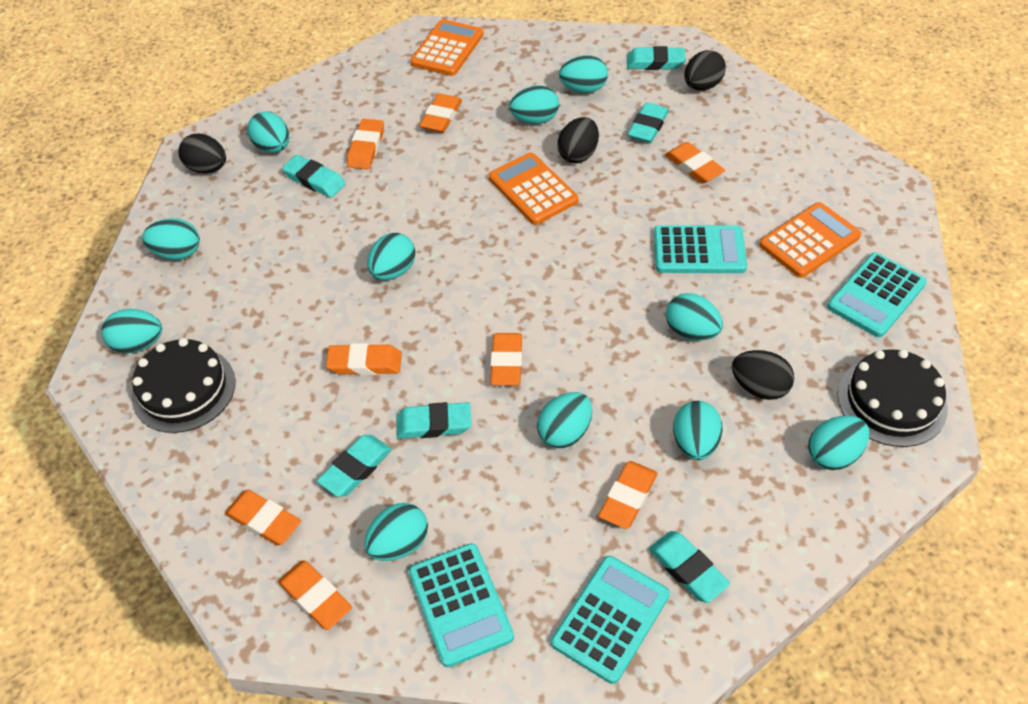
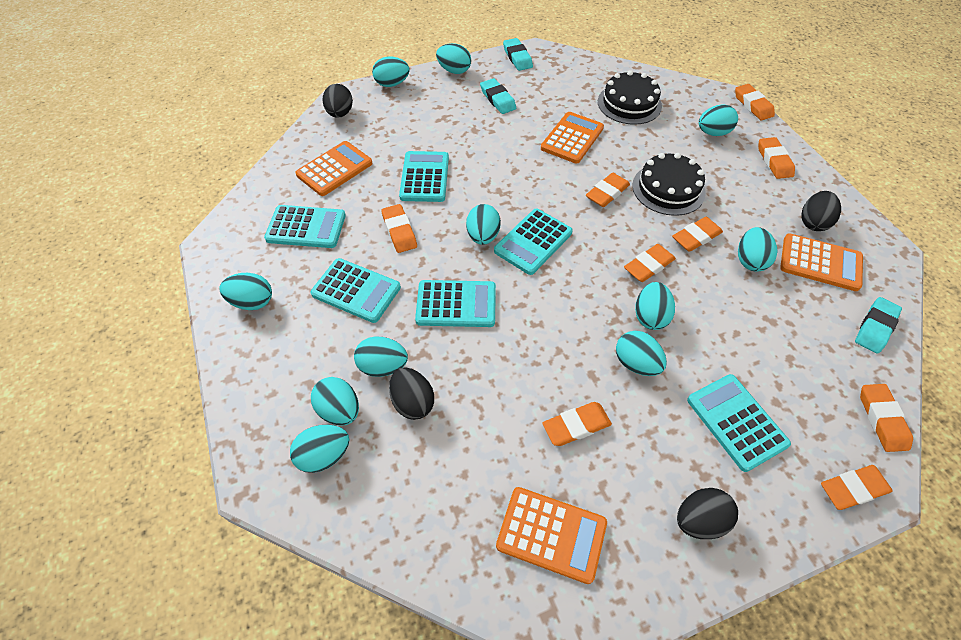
orange calculator: [410,19,484,76] [489,153,579,225] [759,202,861,278] = 3 -> [295,141,373,196] [496,487,607,584] [541,112,604,164] [780,233,863,291] = 4
orange eraser: [225,490,301,545] [278,560,352,630] [326,343,402,375] [347,119,384,170] [419,93,462,133] [490,333,522,385] [598,461,658,529] [665,142,725,184] = 8 -> [381,204,417,253] [542,402,612,446] [586,173,630,207] [624,244,676,282] [672,217,723,252] [735,84,775,120] [758,137,795,179] [821,465,893,510] [860,384,913,452] = 9
turquoise calculator: [409,543,514,668] [551,556,670,684] [654,225,747,273] [827,252,927,337] = 4 -> [264,205,346,248] [310,258,401,323] [399,151,449,202] [415,280,496,327] [494,209,573,275] [687,374,791,472] = 6
turquoise eraser: [282,155,346,198] [317,435,392,497] [397,402,472,439] [627,46,686,70] [628,102,669,143] [649,531,730,603] = 6 -> [480,78,516,114] [503,38,533,71] [855,297,902,354] = 3

